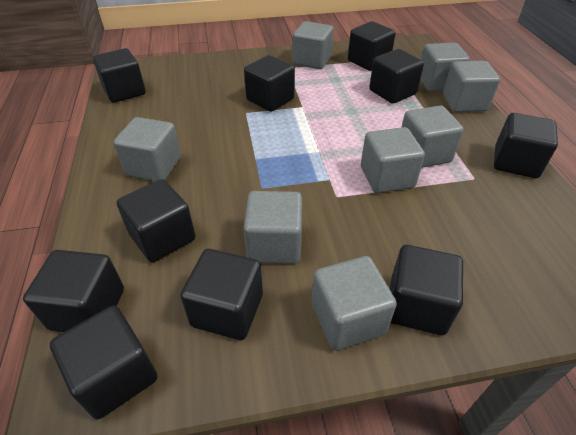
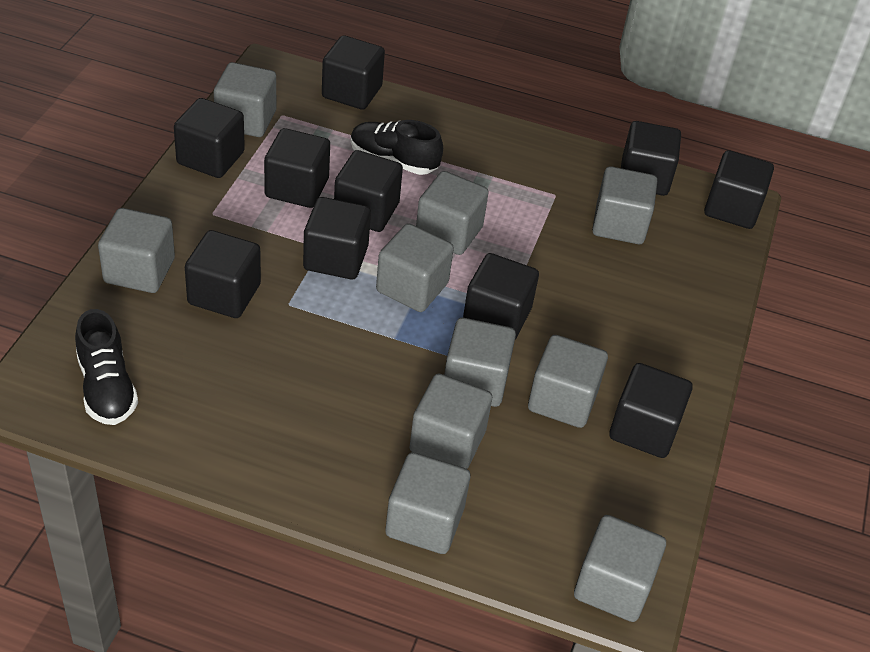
black shoe: none = 0 -> [75,309,138,425] [350,120,443,175] = 2
grey cube: [113,117,181,181] [243,191,302,264] [293,21,334,69] [312,256,397,351] [361,127,425,193] [402,106,464,168] [420,42,470,92] [443,61,500,112] = 8 -> [98,208,175,293] [214,62,276,137] [376,223,454,312] [385,452,470,554] [409,374,492,469] [416,171,489,255] [444,318,516,407] [528,335,608,428] [574,515,666,622] [592,166,657,244] = 10

